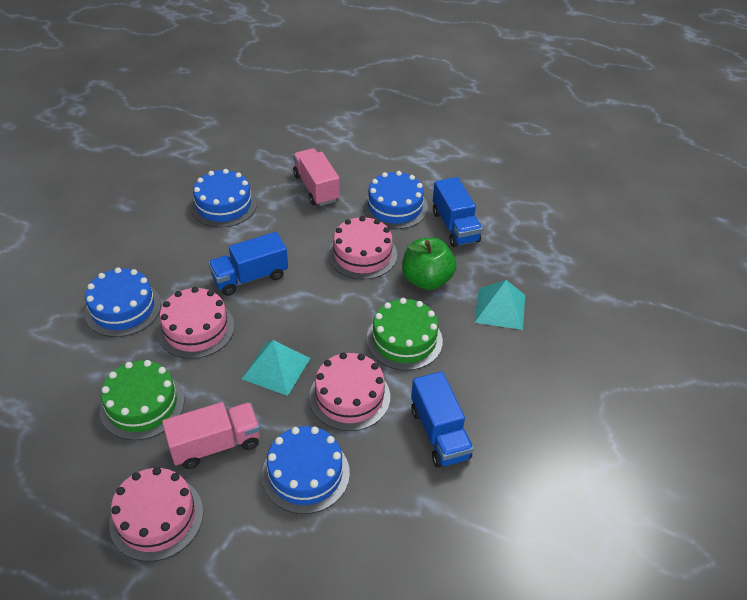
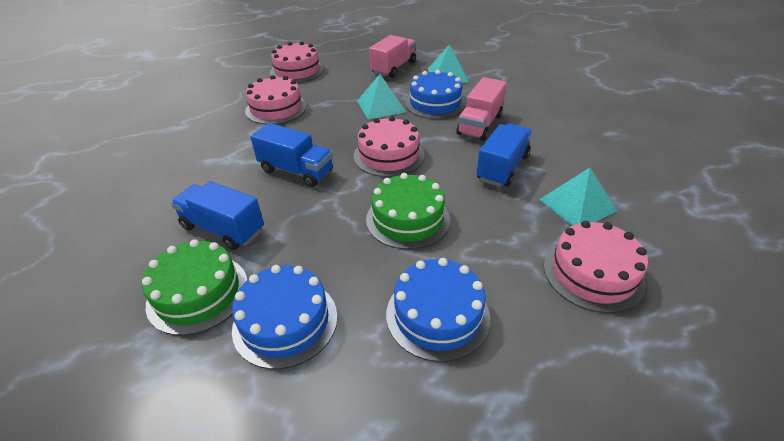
blue cake: [85,267,161,337] [191,169,257,228] [262,426,350,514] [363,171,428,229] = 4 -> [232,265,338,369] [386,258,490,362] [405,70,466,119] = 3
green apple: [402,238,456,290] = 1 -> none = 0
turquoise pyramid: [242,340,310,396] [474,280,525,330] = 2 -> [357,74,406,119] [428,44,468,83] [539,168,617,226] = 3

